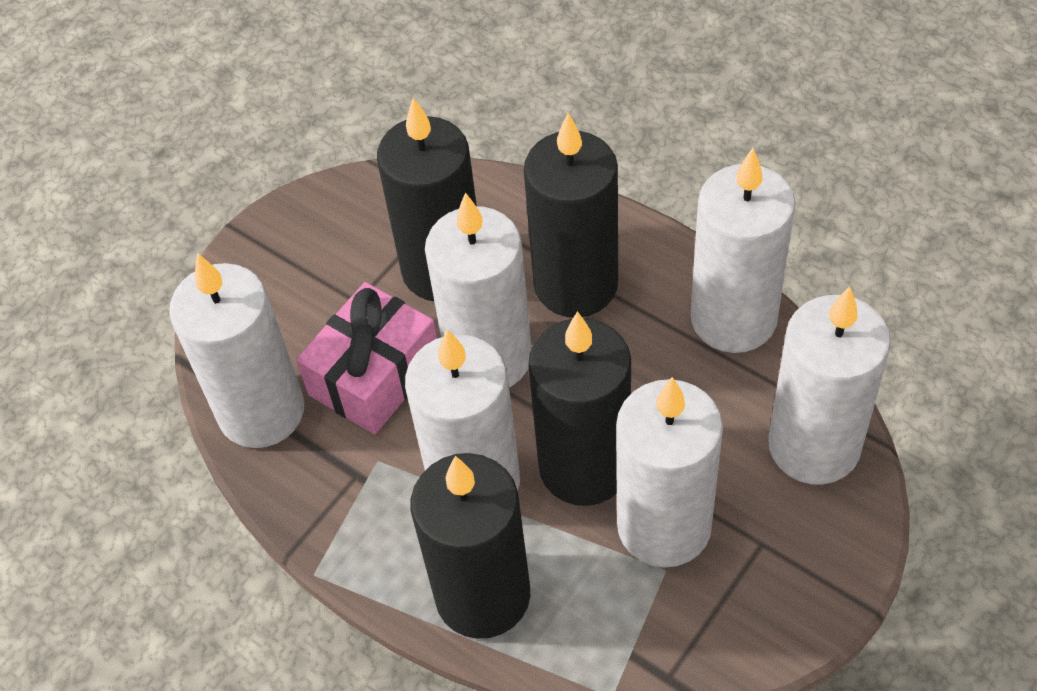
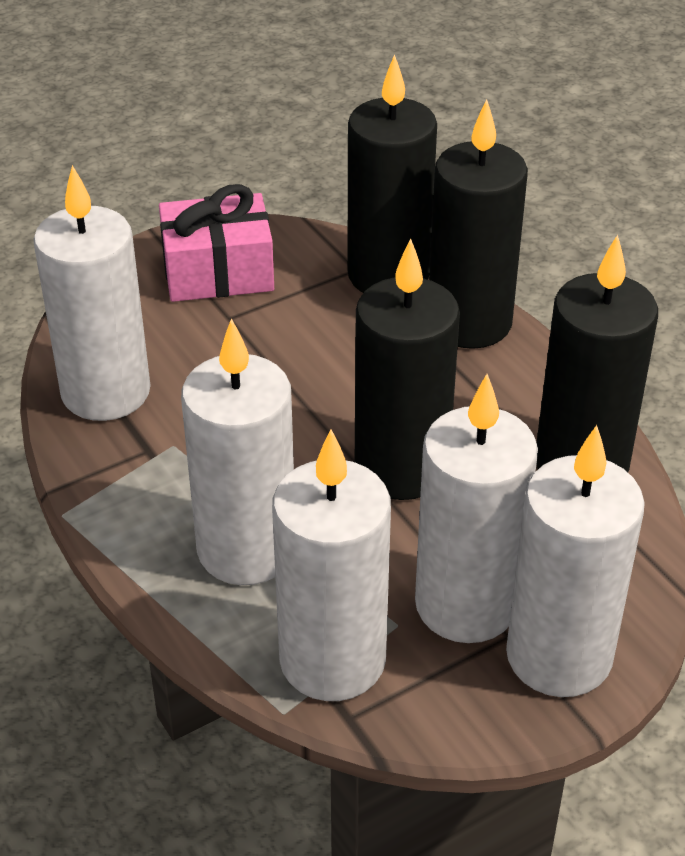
white candle: [169,253,304,448] [405,329,520,491] [425,192,532,387] [616,377,723,568] [690,148,796,353] [768,286,891,485] = 6 -> [33,165,151,421] [181,318,294,585] [272,430,391,701] [415,374,538,643] [506,425,645,697] = 5

